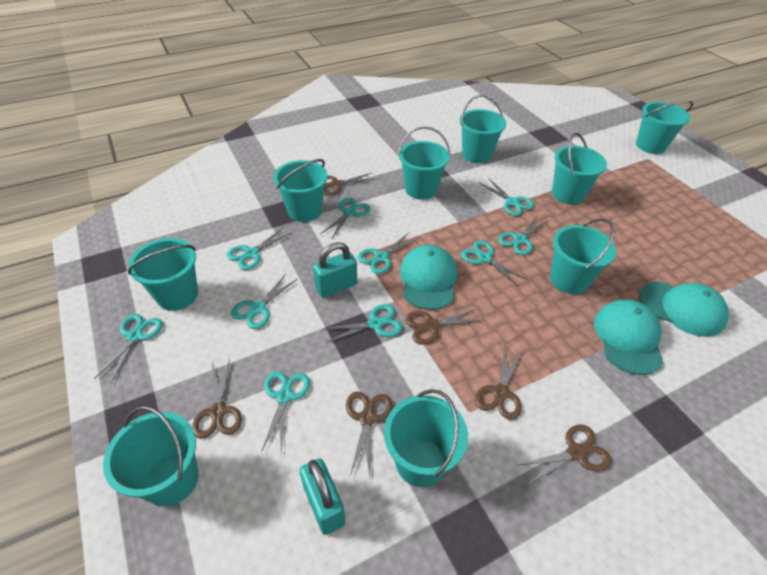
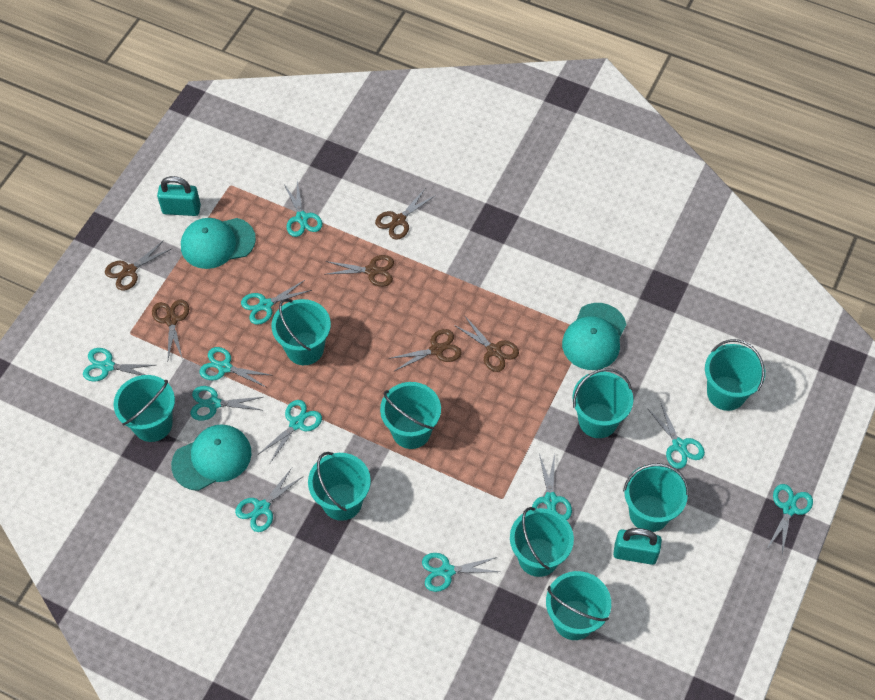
turquoise scissors: [94,314,163,383] [227,227,292,270] [231,274,297,329] [261,371,310,453] [320,198,371,240] [323,304,402,343] [357,233,418,274] [461,240,528,287] [480,179,534,216] [498,216,549,255] = 10 -> [83,348,155,382] [190,386,263,421] [199,347,270,388] [235,468,304,532] [241,279,312,325] [259,400,322,463] [284,181,323,237] [422,553,499,592] [532,454,572,520] [647,401,705,469] [767,484,813,554] = 11

